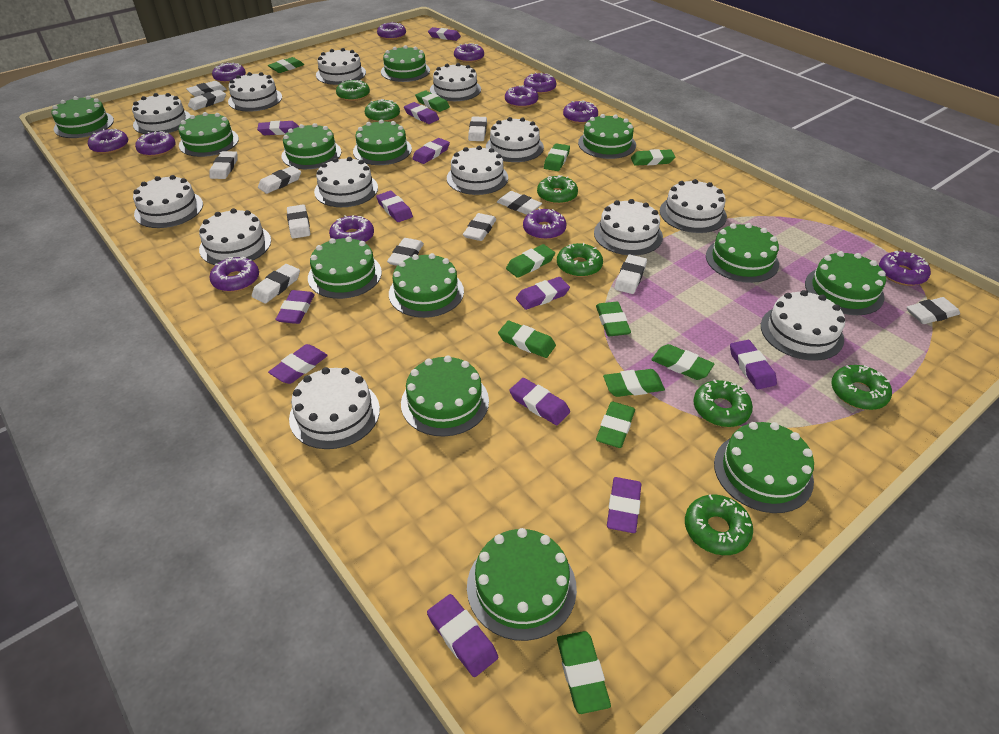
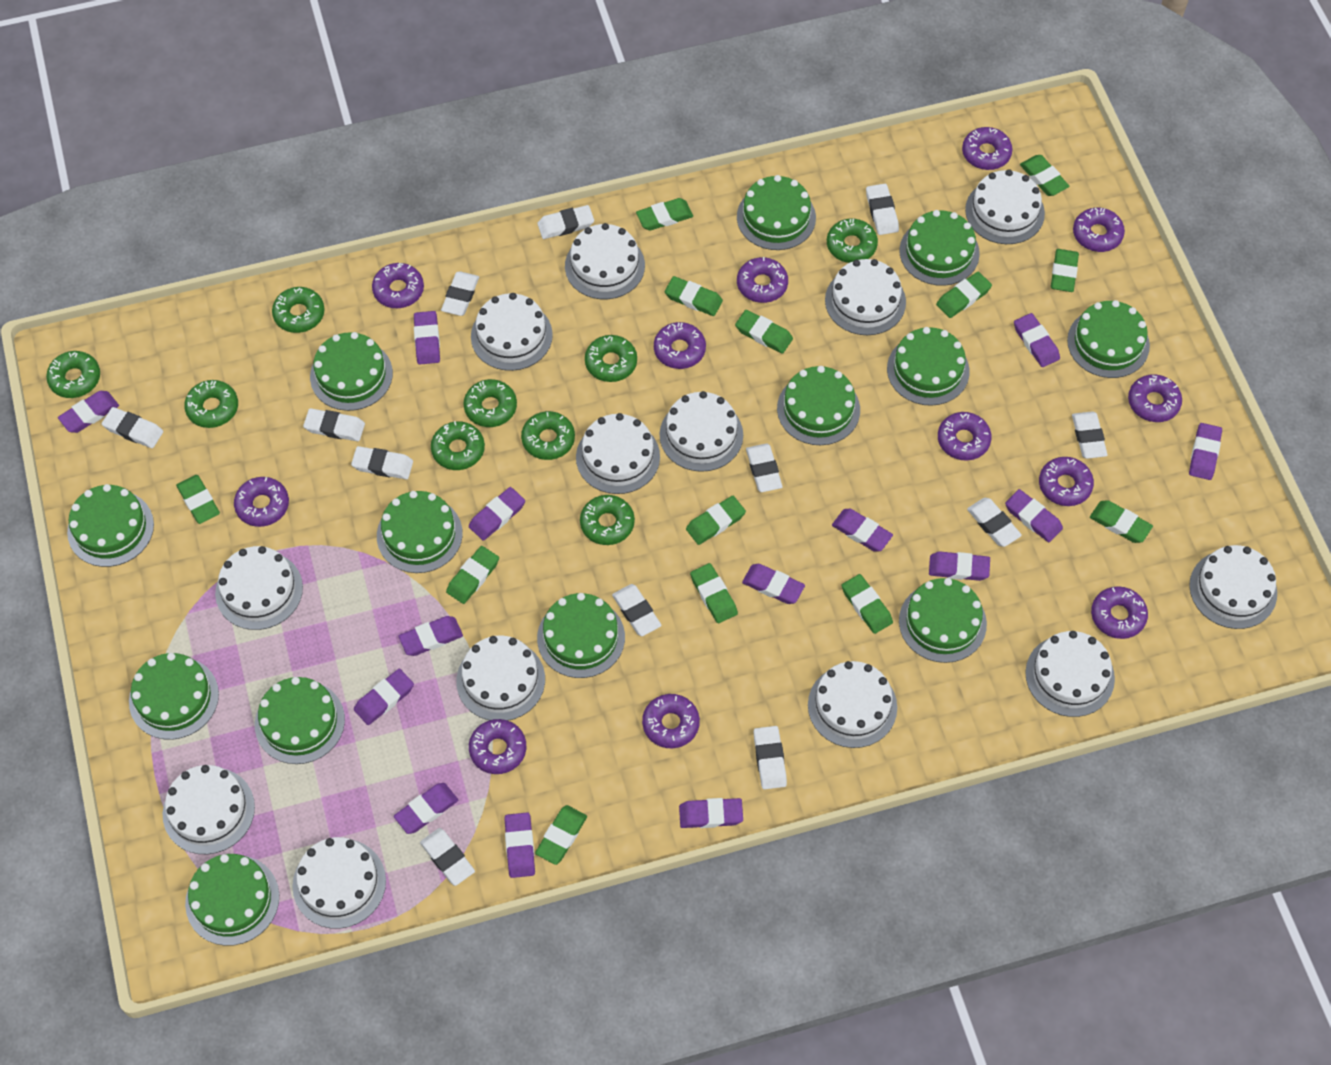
green donut: [336,79,370,101] [365,99,400,122] [537,175,578,204] [557,243,603,277] [685,495,753,555] [693,379,753,427] [831,365,892,410] = 7 -> [46,351,100,398] [184,380,238,428] [272,287,325,333] [431,421,485,470] [464,379,517,427] [521,411,575,460] [580,495,635,545] [585,335,637,382] [827,219,878,263] = 9
green eraser: [268,57,304,73] [415,91,450,112] [498,321,556,358] [506,244,555,278] [544,143,570,171] [557,631,611,714] [596,302,631,336] [596,402,635,448] [603,369,665,397] [631,149,675,166] [651,344,714,380] = 11 -> [176,475,220,524] [446,546,499,604] [535,805,587,865] [636,198,693,230] [665,276,723,316] [686,496,746,545] [690,563,738,623] [735,310,793,354] [842,574,893,634] [936,272,992,318] [1020,155,1069,196] [1051,249,1079,292] [1090,500,1153,543] = 13
purple eraser: [257,121,299,135] [268,344,328,384] [275,290,315,324] [376,191,413,222] [404,102,439,124] [412,138,450,164] [427,594,498,677] [428,27,461,41] [509,378,570,425] [516,277,570,310] [607,477,641,533] [730,340,777,389] = 12 -> [58,391,119,433] [354,669,414,725] [394,783,458,834] [399,616,463,656] [414,311,440,365] [469,487,525,541] [504,812,535,878] [679,798,743,828] [742,564,805,604] [832,509,893,552] [929,552,990,581] [1005,489,1063,542] [1014,313,1060,367] [1189,423,1222,480] = 14

